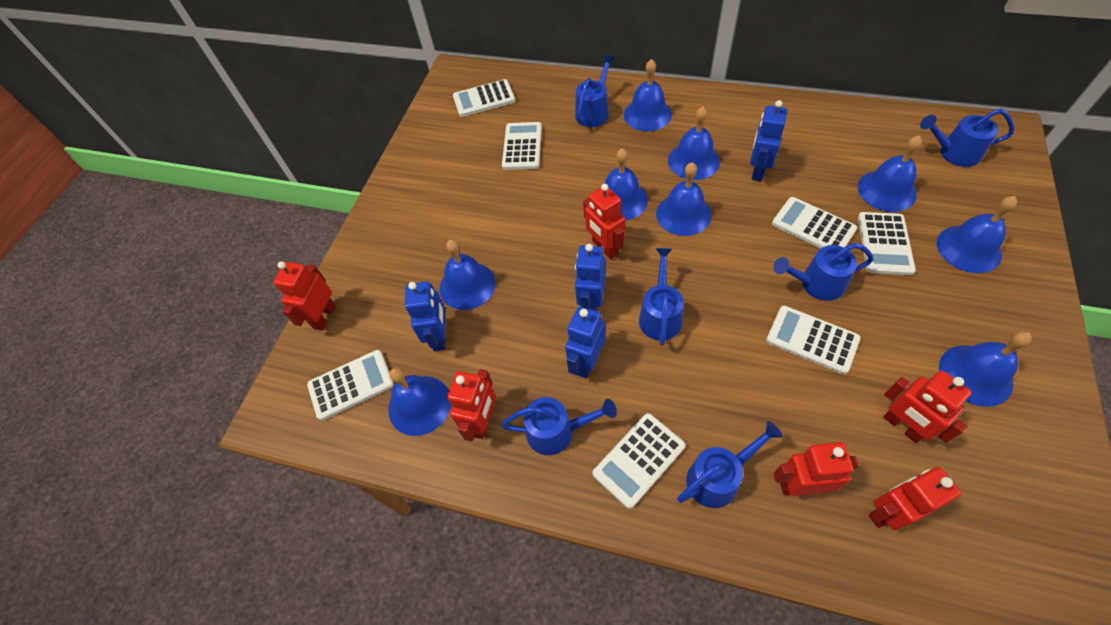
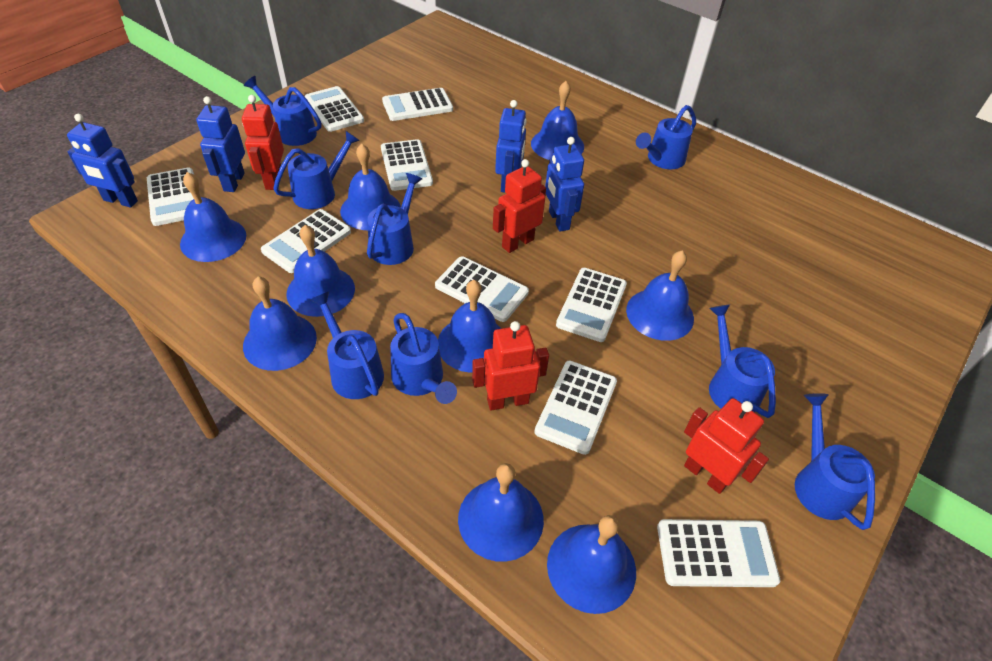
blue watering can: [501,397,617,455] [575,54,615,127] [639,248,684,345] [677,421,783,508] [773,243,874,301] [920,109,1014,167] = 6 -> [244,76,321,146] [273,131,360,209] [310,292,384,399] [367,173,422,265] [390,313,457,404] [636,105,696,169] [709,305,776,418] [795,393,875,530] = 8
red robot: [273,261,336,331] [447,369,496,442] [583,184,626,259] [774,442,859,496] [869,467,961,531] [883,370,972,443] = 6 -> [242,95,284,190] [472,321,549,411] [493,159,546,253] [684,398,769,494] = 4
white calculator: [307,350,394,421] [453,79,515,117] [502,122,542,170] [593,413,685,509] [766,306,861,375] [772,197,857,249] [858,212,916,275] = 7 -> [147,167,194,226] [261,209,351,273] [305,86,364,132] [381,139,433,191] [382,88,453,121] [435,256,529,322] [535,361,617,455] [556,268,627,342] [657,519,780,587] = 9

